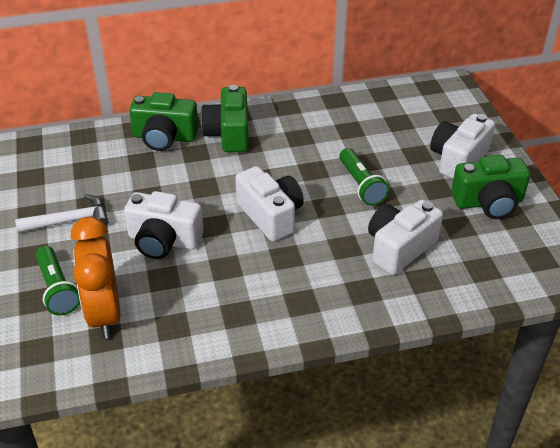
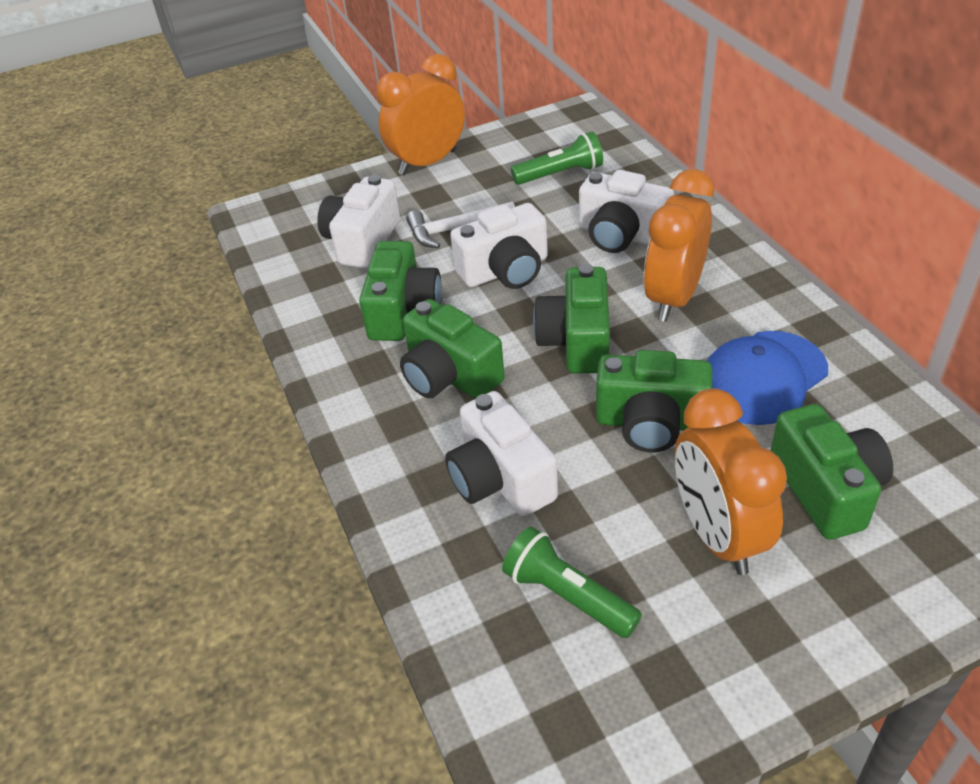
blue cap: none = 0 -> [707,331,828,425] = 1
green camera: [129,92,199,151] [201,85,249,152] [451,155,530,219] = 3 -> [359,241,442,341] [400,299,504,399] [533,264,610,373] [596,350,712,452] [771,404,893,540] = 5
orange clock: [71,217,120,339] = 1 -> [377,54,465,175] [644,169,714,322] [675,389,787,575] = 3

